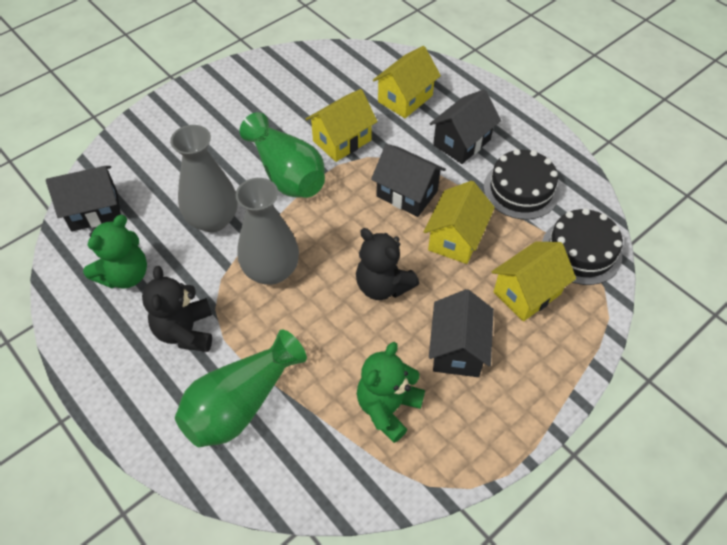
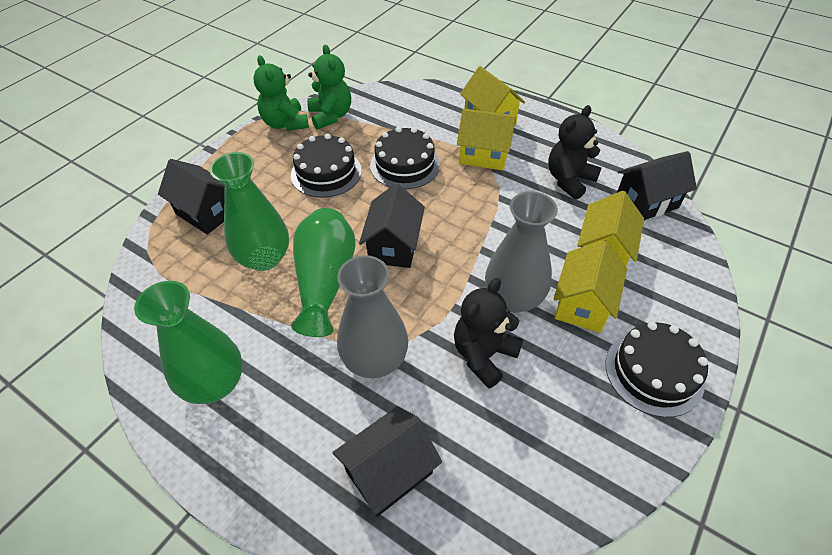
black cake: [484,149,559,220] [542,208,623,285] = 2 -> [291,134,362,198] [370,127,440,189] [606,322,708,417] = 3
green vase: [175,329,307,447] [240,112,325,198] = 2 -> [134,281,243,404] [210,152,289,271] [291,208,356,337] = 3

